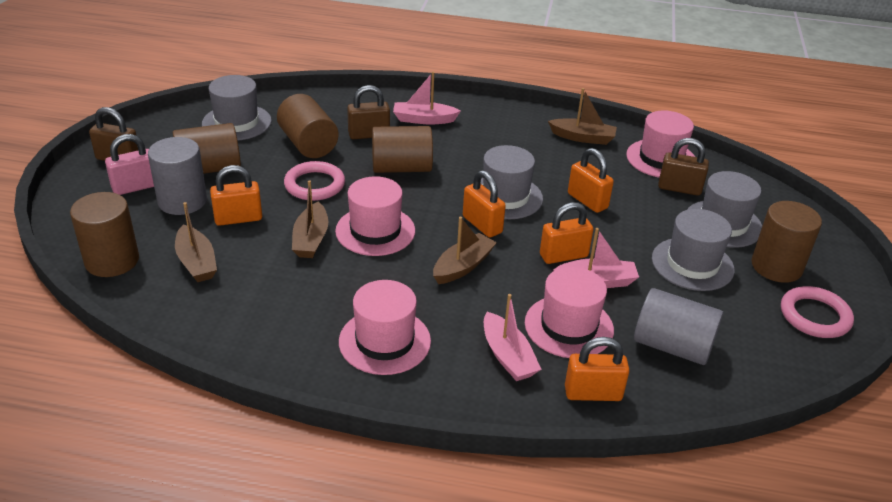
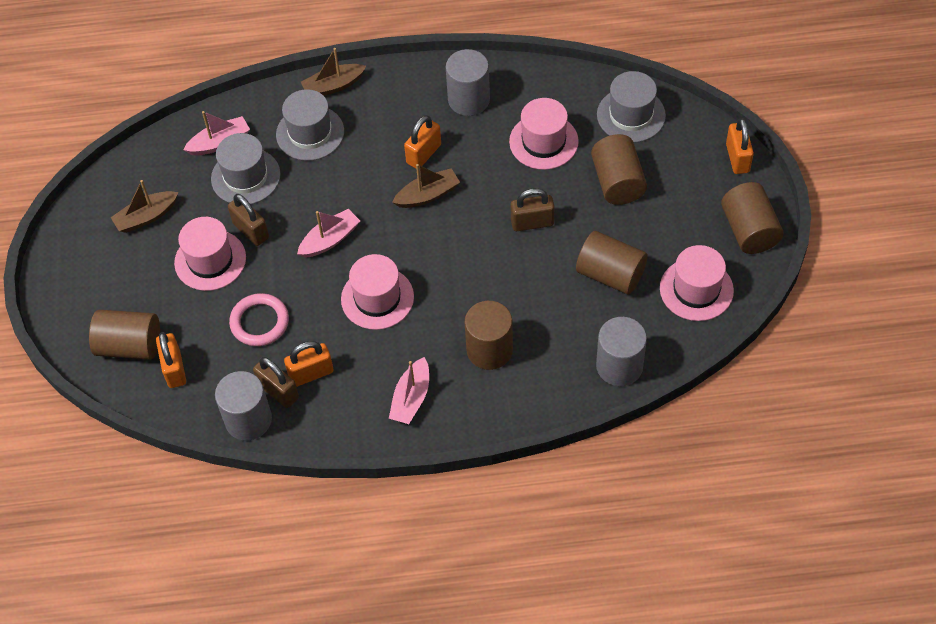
brown boat: [175,202,217,282] [292,180,328,258] [433,217,497,284] [548,88,617,145] = 4 -> [110,180,178,233] [301,48,366,96] [392,164,460,208] = 3
grey cylinder: [148,137,207,215] [634,288,723,365] = 2 -> [215,371,272,440] [446,49,490,116] [596,317,647,386] = 3
grey hat: [202,75,272,140] [481,145,543,219] [652,209,735,291] [687,171,762,248] = 4 -> [211,133,281,204] [276,89,344,161] [597,71,666,142] = 3
orange padlock: [210,165,262,226] [463,170,506,238] [540,202,593,264] [565,337,630,401] [568,148,614,213] = 5 -> [156,332,186,388] [284,341,334,387] [404,115,441,169] [726,118,754,174] = 4
pink padlock: [105,134,154,195] = 1 -> none = 0
pink ring: [284,161,345,201] [781,286,854,338] = 2 -> [229,293,289,346] = 1

